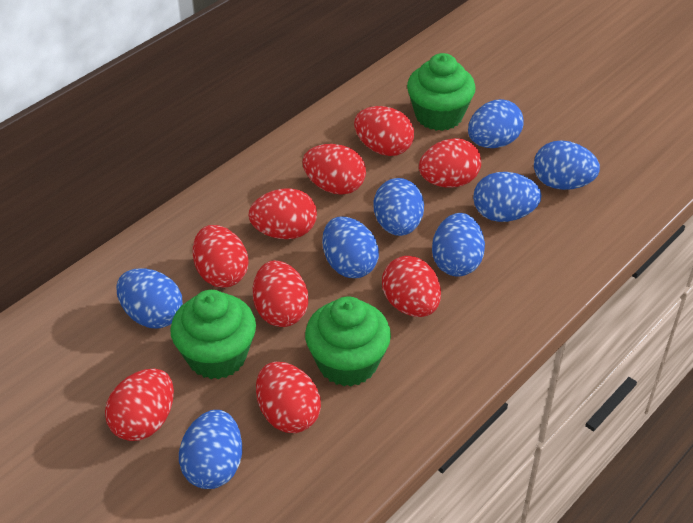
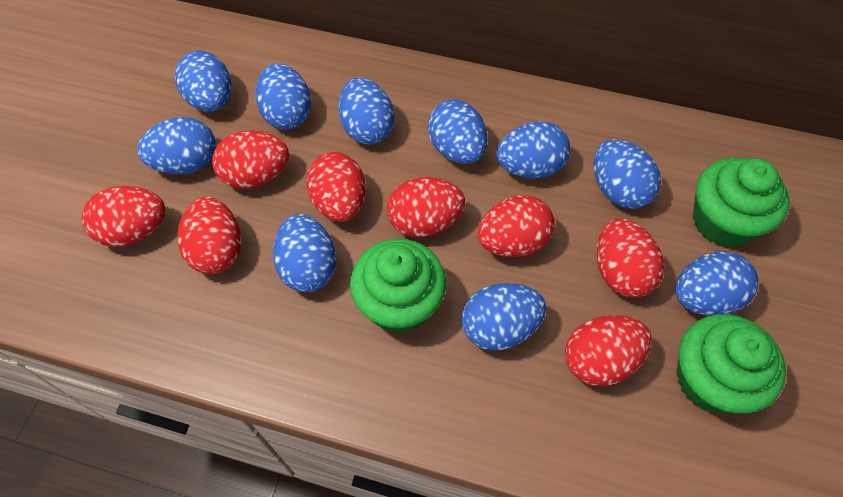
blue egg: [116,269,183,329] [179,410,242,489] [322,217,379,278] [373,178,424,236] [432,213,485,277] [468,99,524,148] [473,172,542,222] [534,140,600,190] = 8 -> [137,117,216,174] [175,51,231,112] [255,63,311,130] [273,214,336,292] [338,77,394,145] [428,100,487,164] [461,283,546,351] [496,121,570,179] [594,139,661,209] [675,252,758,316] = 10
red egg: [105,368,174,441] [193,225,248,288] [248,188,317,239] [253,260,308,327] [256,362,321,433] [302,144,366,195] [354,106,414,156] [382,256,441,317] [419,138,481,187] = 9 -> [82,186,165,247] [178,197,241,274] [212,130,289,189] [306,152,366,222] [387,177,465,237] [477,195,555,257] [565,315,652,386] [597,219,664,298] = 8

